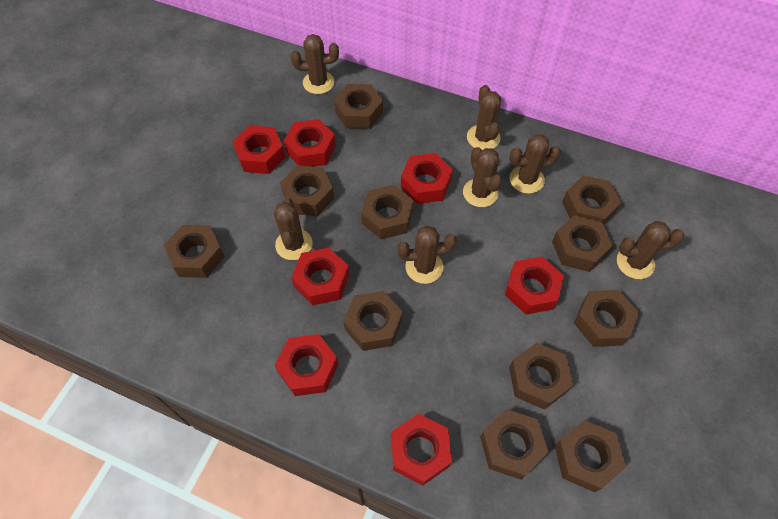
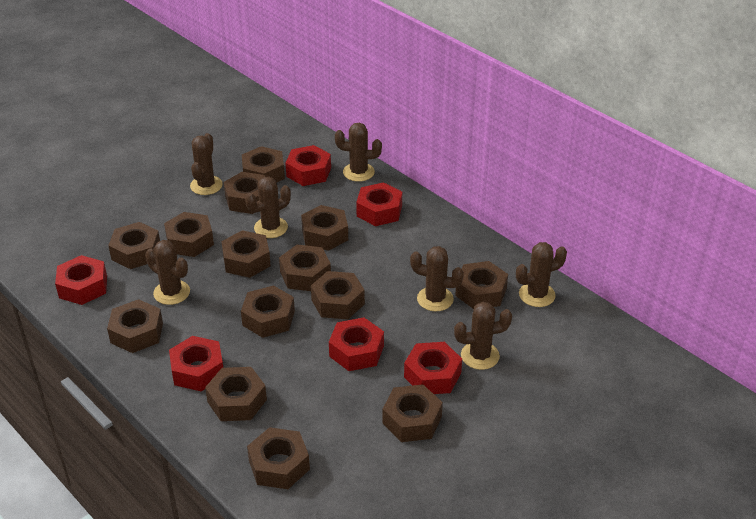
brown nut: [164,225,225,278] [280,165,334,216] [334,84,383,129] [343,291,403,351] [361,185,414,239] [480,409,548,480] [509,343,573,410] [552,215,613,272] [555,420,626,492] [562,176,621,225] [574,290,639,347] = 11 -> [107,299,163,353] [108,222,160,269] [164,212,214,257] [205,367,267,421] [221,230,271,278] [224,172,265,214] [241,285,295,338] [242,146,285,183] [247,427,310,489] [279,244,331,291] [301,205,348,251] [311,271,365,319] [382,384,443,442] [455,261,508,309] = 14
red nut: [232,125,286,174] [275,334,338,396] [284,119,336,167] [291,247,349,306] [391,414,452,486] [401,153,453,204] [505,257,564,315] = 7 -> [55,255,107,305] [169,336,223,391] [285,145,331,186] [329,317,384,371] [356,182,402,226] [404,342,462,394] = 6

